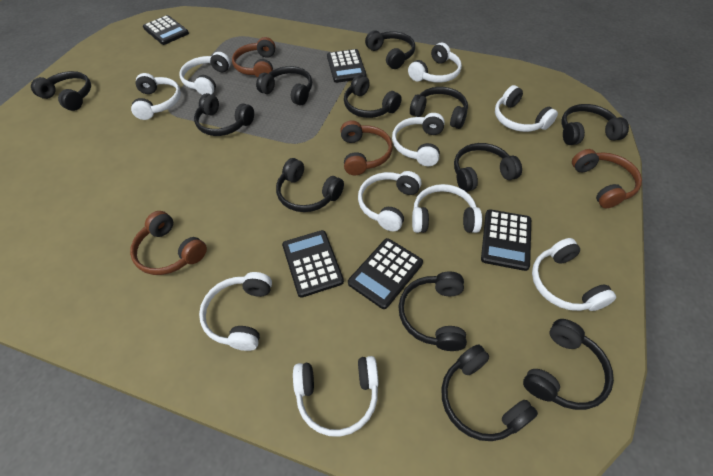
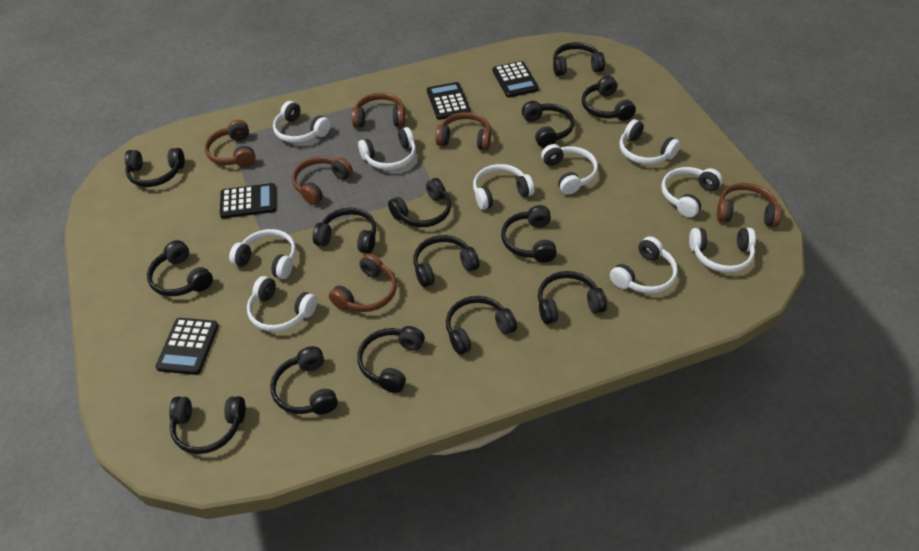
black calculator: [143,15,189,45] [282,230,344,298] [327,49,366,83] [348,238,423,309] [481,209,531,271] = 5 -> [156,318,218,375] [220,183,276,219] [427,82,471,120] [493,61,539,98] = 4
black headphones: [31,71,91,111] [194,93,254,136] [256,66,312,105] [276,158,344,212] [344,74,402,118] [365,30,415,69] [398,272,467,351] [410,87,468,129] [441,344,538,441] [454,143,522,192] [523,319,614,410] [562,104,629,145] = 12 -> [125,148,185,187] [147,240,213,296] [169,396,246,454] [270,346,338,414] [313,207,376,254] [357,326,425,393] [388,178,451,227] [413,235,479,287] [446,296,517,355] [501,205,557,263] [522,101,574,148] [538,271,607,324] [553,42,605,76] [582,76,636,121] = 14
brown headphones: [130,211,207,275] [232,37,275,78] [340,121,393,175] [572,149,642,208] = 4 -> [205,120,256,167] [292,156,353,205] [329,253,397,312] [352,93,405,128] [435,112,491,150] [717,183,782,227] = 6

